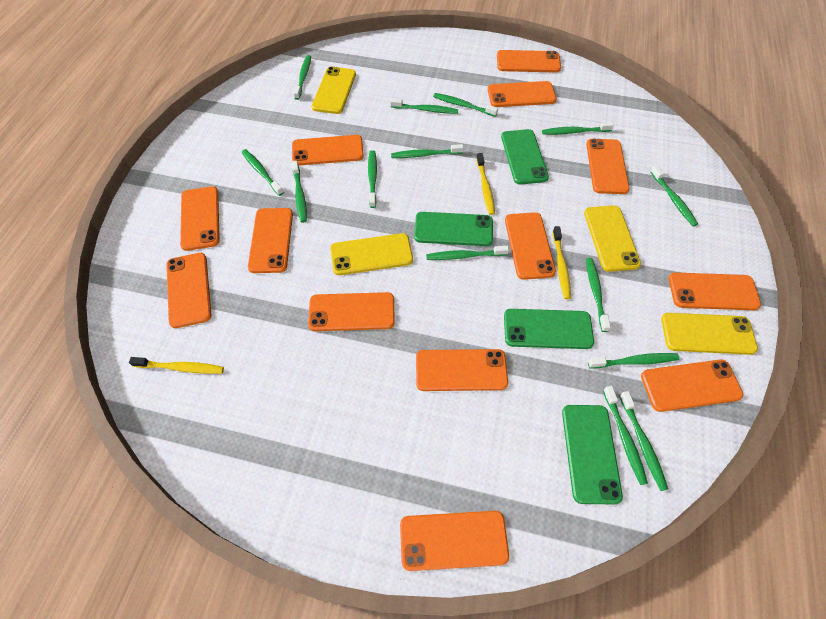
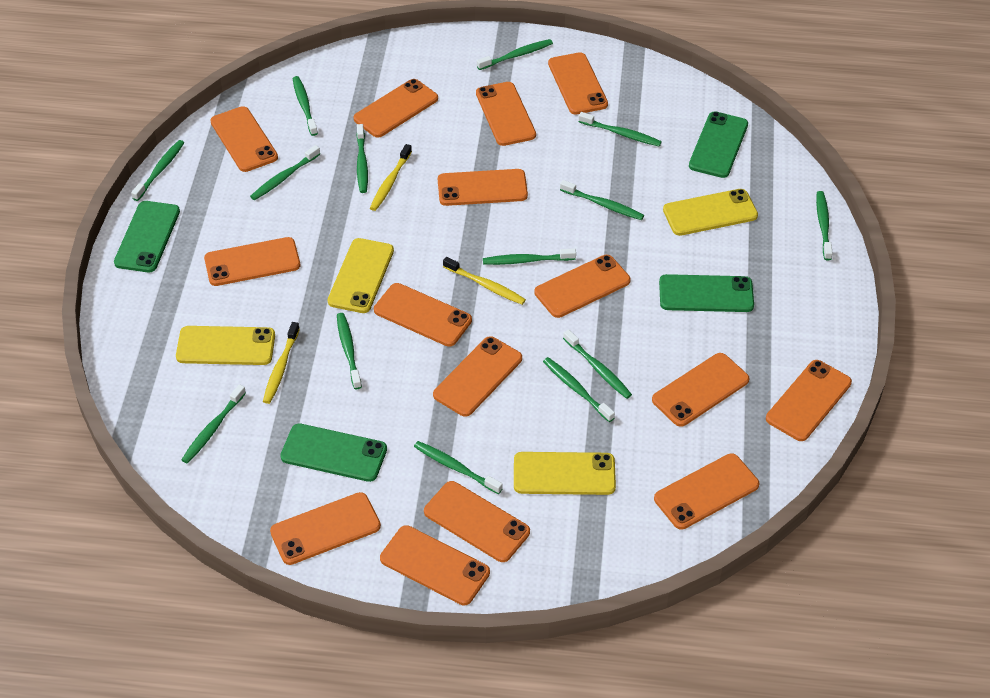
orange phone: [166,253,211,328] [180,186,220,251] [248,208,293,273] [292,135,364,166] [308,292,395,331] [400,511,509,571] [416,349,508,391] [488,81,556,107] [497,50,561,73] [505,212,556,280] [586,139,630,194] [641,359,743,412] [668,272,761,310] = 13 -> [204,237,300,286] [210,106,278,172] [270,492,381,565] [353,79,438,138] [374,283,472,347] [380,525,490,605] [424,481,530,562] [433,336,522,417] [438,169,528,206] [476,82,536,146] [534,255,631,318] [548,52,608,115] [652,353,750,427] [654,454,759,529] [766,360,852,441] = 15

